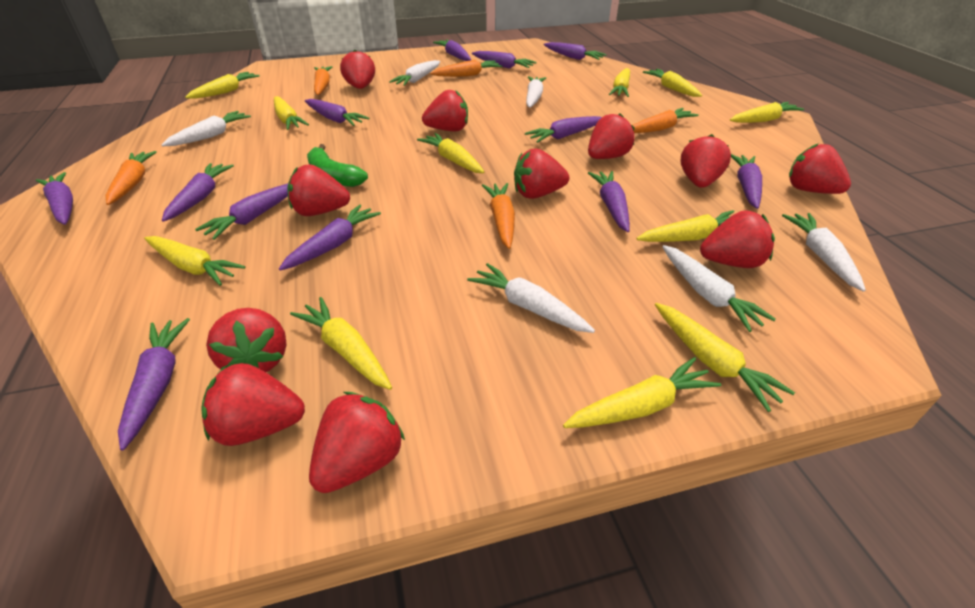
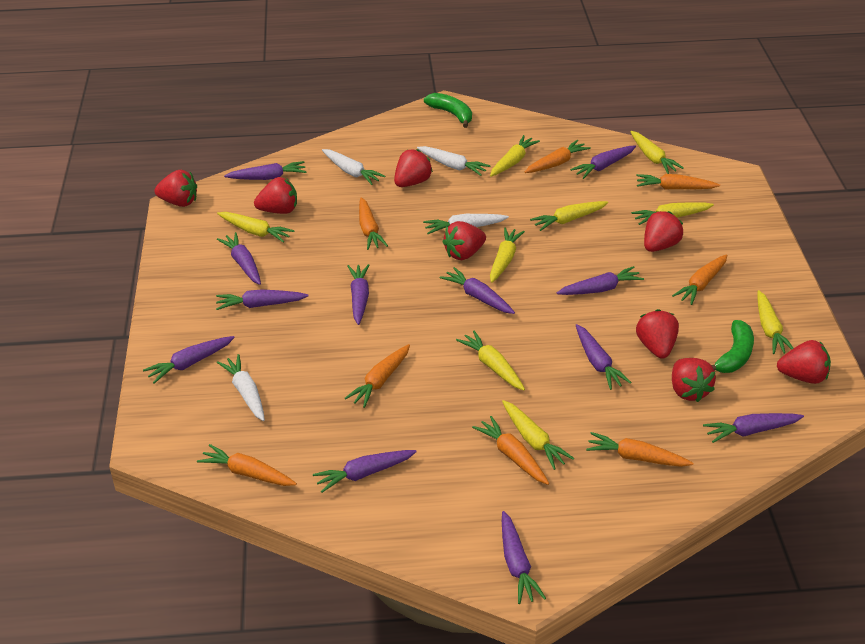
green banana: [307,144,368,187] = 1 -> [424,93,472,128] [712,320,754,373] = 2
orange carrot: [105,151,157,205] [314,66,332,95] [430,60,502,77] [482,183,515,249] [633,108,699,133] = 5 -> [197,444,297,486] [345,344,410,408] [359,197,388,250] [472,416,549,485] [524,140,591,173] [586,432,693,467] [636,174,720,189] [672,254,727,305] = 8
red strawberry: [201,363,305,446] [206,308,287,372] [287,164,350,216] [309,392,405,493] [340,50,375,89] [422,90,468,131] [514,149,569,199] [588,113,635,159] [680,134,731,188] [700,210,775,268] [789,143,851,194] = 11 -> [154,170,197,207] [254,177,297,214] [394,149,433,187] [443,221,486,260] [636,309,679,359] [644,211,683,252] [672,358,716,402] [777,340,831,384] = 8
white carrot: [161,111,251,146] [389,60,440,86] [467,263,595,333] [526,76,546,108] [662,245,776,332] [782,213,866,292] = 6 -> [217,354,265,421] [322,149,385,185] [417,146,491,176] [423,214,509,234] = 4
yellow carrot: [144,236,246,286] [185,72,260,99] [274,96,309,130] [290,297,392,390] [417,133,484,173] [563,357,722,428] [609,68,630,97] [636,210,734,242] [643,69,702,97] [655,303,795,412] [730,102,804,123] = 11 -> [217,212,294,243] [456,330,525,390] [490,135,540,177] [490,227,525,283] [502,400,574,470] [530,201,608,231] [630,131,684,174] [631,202,714,225] [757,290,794,354] = 9

